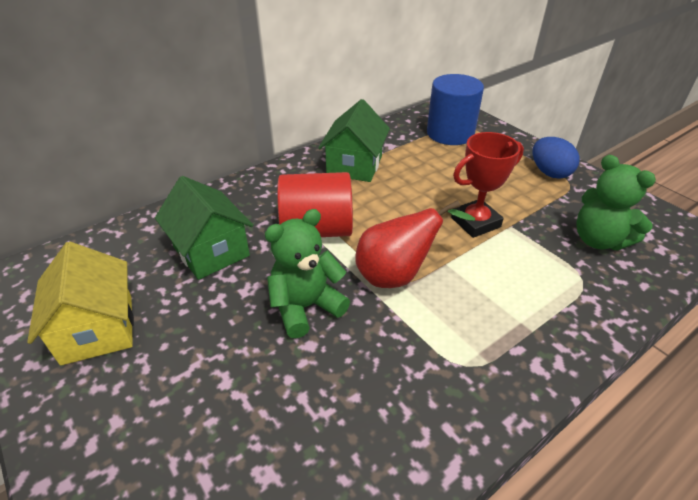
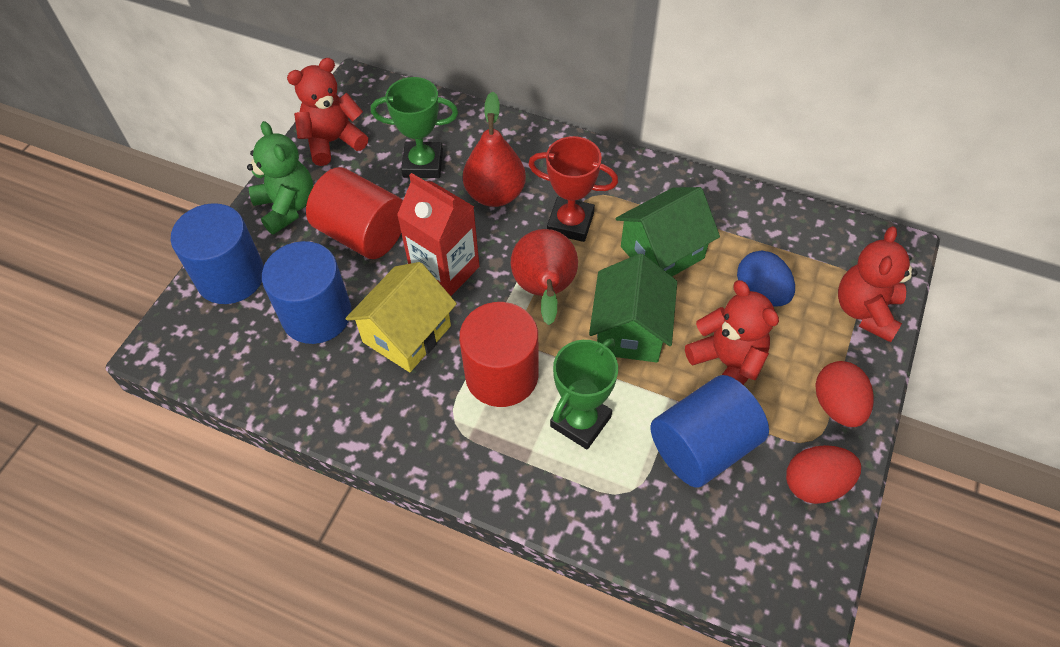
blue cylinder: [427,74,484,145] = 1 -> [171,203,264,304] [262,241,351,344] [650,375,769,487] = 3
green teddy bear: [265,209,350,338] [576,155,656,250] = 2 -> [247,121,313,235] = 1
green trophy: none = 0 -> [371,77,458,178] [550,338,618,449] = 2
red carton: none = 0 -> [397,173,479,296] = 1
red cylinder: [277,172,353,237] = 1 -> [306,167,403,259] [459,302,538,407] = 2
red egg: none = 0 -> [786,445,861,504] [815,361,873,427] = 2
red pear: [355,200,475,288] = 1 -> [463,91,526,207] [511,229,578,325] = 2
red teddy bear: none = 0 -> [287,58,368,166] [685,280,779,385] [838,226,918,342] = 3

